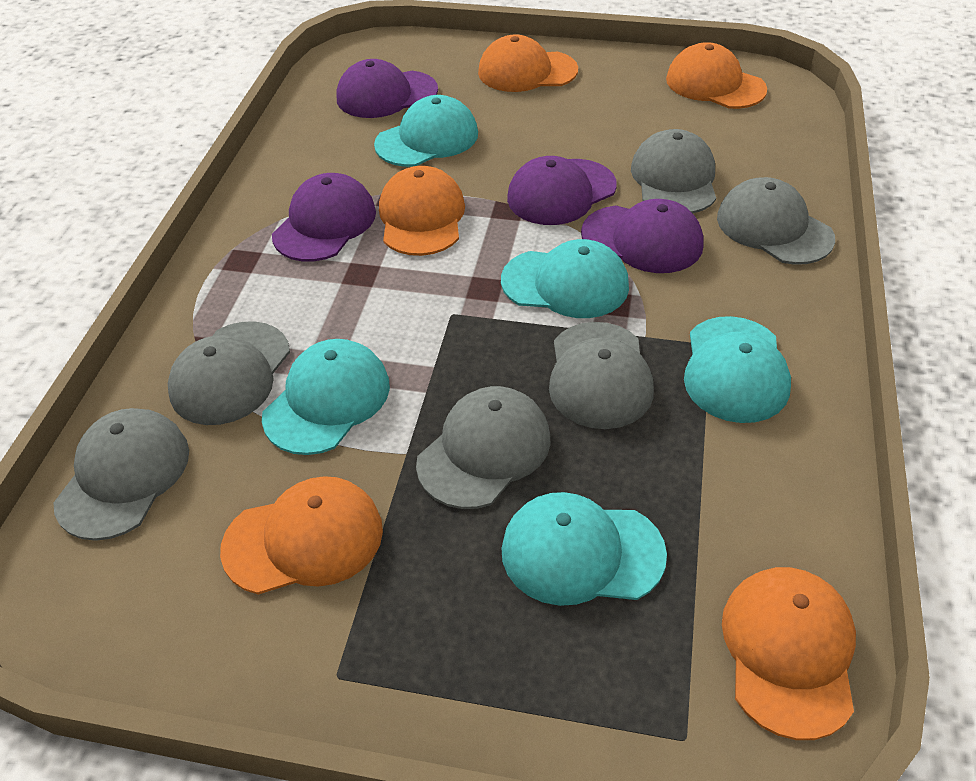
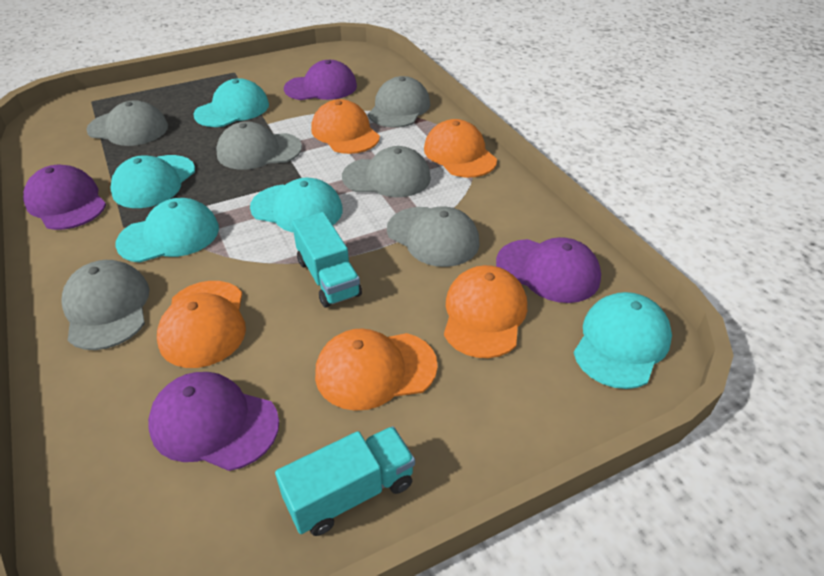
turquoise truck: none = 0 -> [275,426,415,536] [292,212,362,308] = 2

